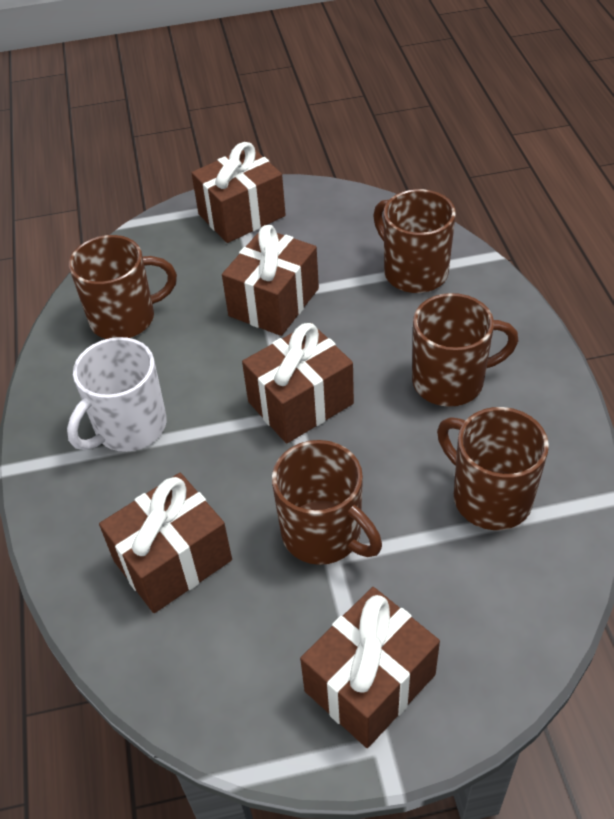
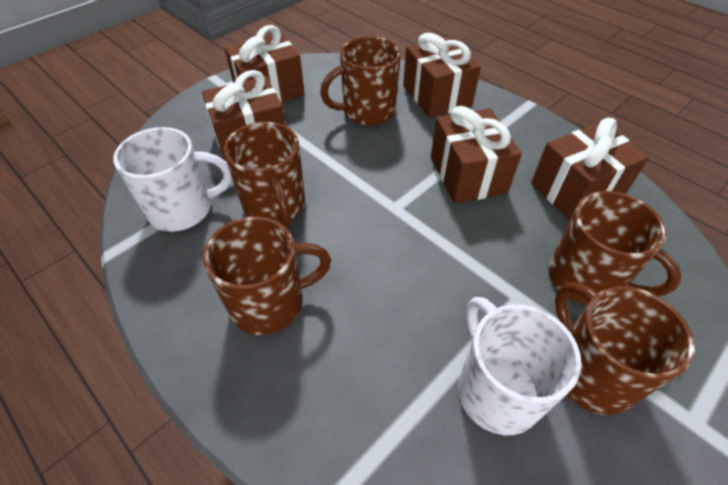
white mug: [67,337,167,452] = 1 -> [113,127,232,232] [458,297,582,435] = 2

